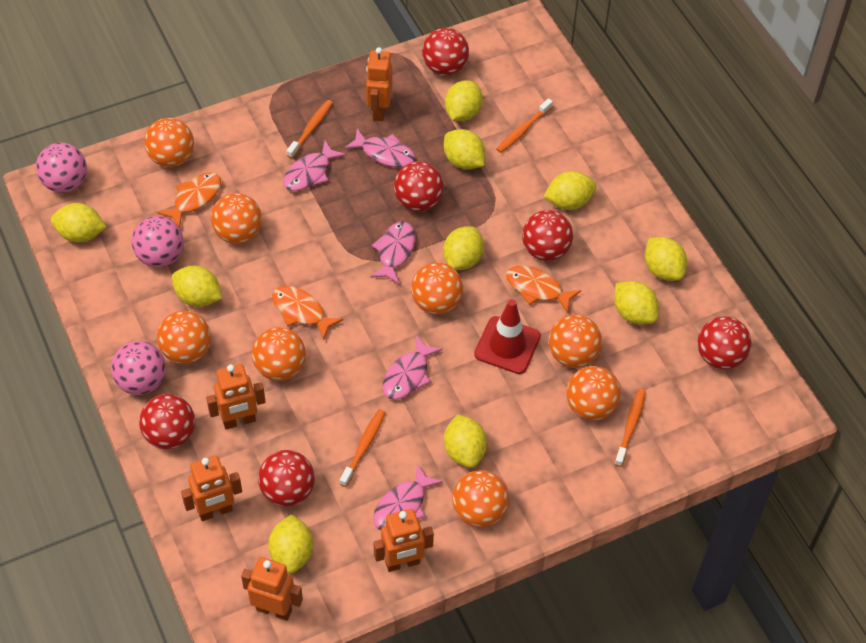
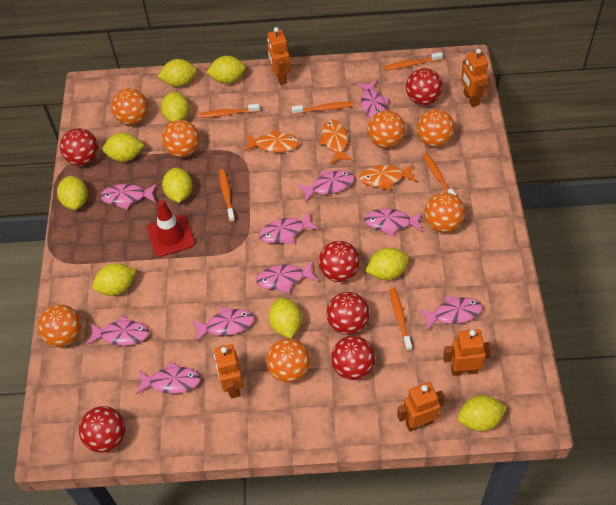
orange ball: [144,118,194,167] [157,311,211,364] [211,193,262,244] [252,327,306,381] [411,262,463,314] [452,470,509,527] [549,315,602,368] [566,366,621,421] = 8 -> [37,304,81,347] [111,88,148,125] [162,120,200,158] [266,338,310,383] [368,110,405,148] [417,109,455,147] [424,192,465,233] = 7
orange toothbrush: [287,100,333,158] [340,409,386,487] [496,98,553,153] [614,389,646,467] = 4 -> [198,104,260,118] [219,169,235,222] [292,102,353,114] [384,52,443,70] [389,288,412,351] [422,153,457,196] = 6
pink ball: [36,143,87,193] [111,341,166,395] [132,216,184,268] = 3 -> none = 0
pink fish: [283,141,346,191] [344,129,416,168] [370,222,415,284] [373,463,443,530] [383,336,443,400] = 5 -> [86,315,150,346] [100,184,157,210] [136,362,201,395] [192,307,254,342] [256,260,318,293] [259,212,318,244] [297,170,355,202] [356,80,390,119] [364,208,423,237] [419,295,483,331] = 10

